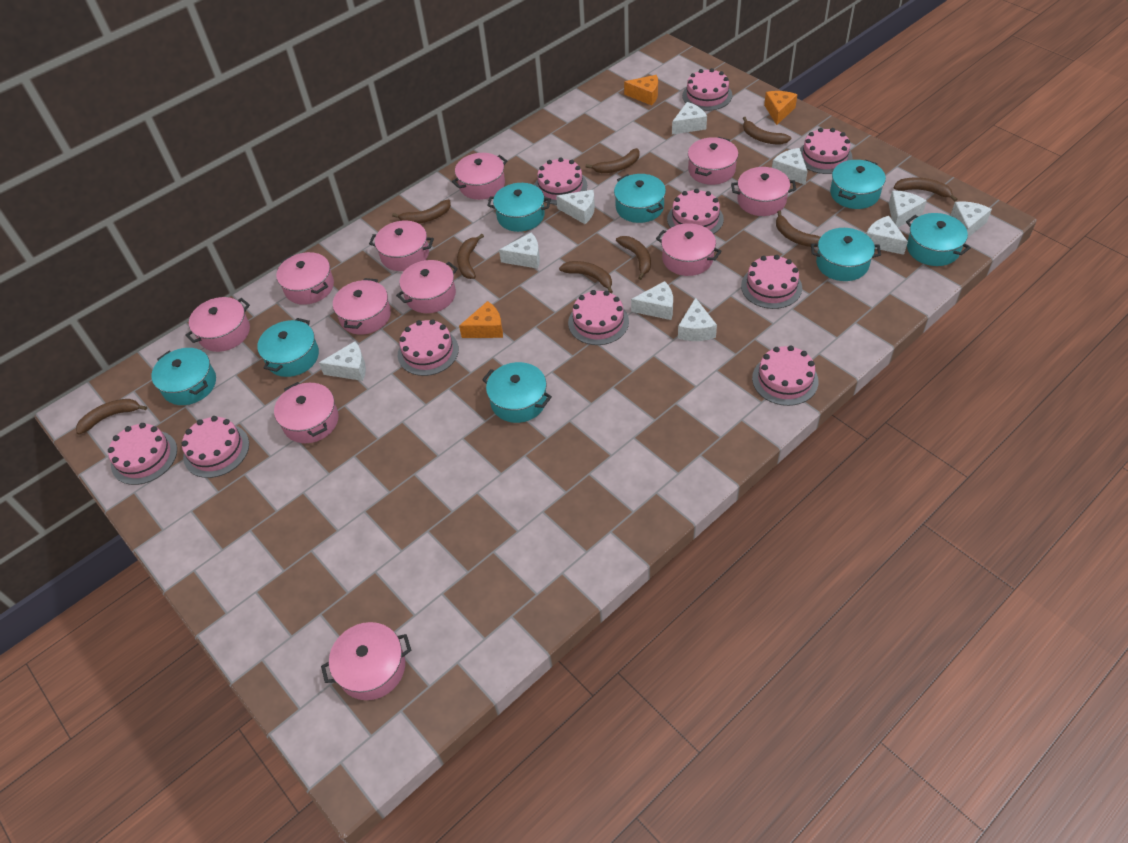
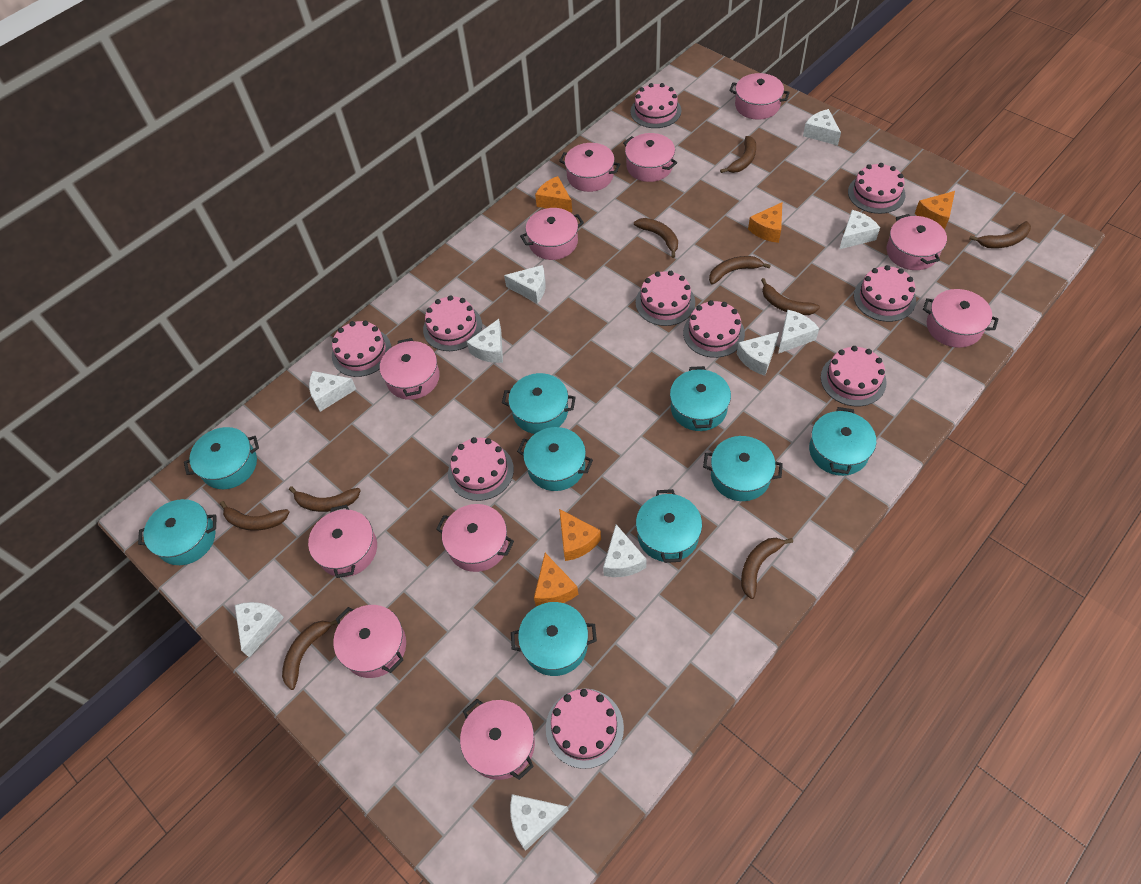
orange cheese: [459,301,503,338] [624,75,658,105] [764,91,797,125] = 3 -> [534,553,578,606] [535,176,572,212] [559,509,601,561] [748,202,782,243] [915,191,955,230] = 5
turquoise pot: [151,348,216,405] [257,318,319,377] [482,362,552,423] [487,183,551,232] [614,174,666,223] [811,228,881,281] [830,159,886,209] [906,213,971,266] = 8 -> [138,499,216,565] [184,427,259,489] [502,373,576,434] [511,602,597,676] [517,427,593,491] [636,489,702,563] [670,366,731,431] [703,436,783,501] [809,407,876,476] = 9

